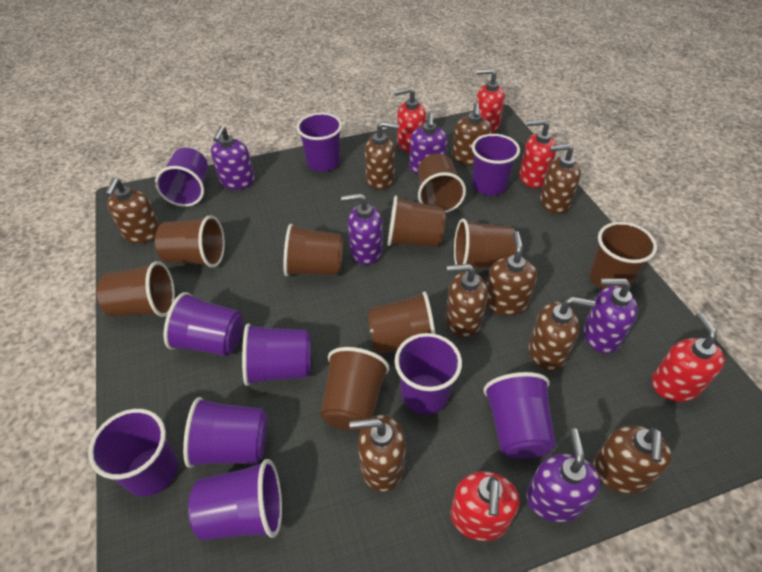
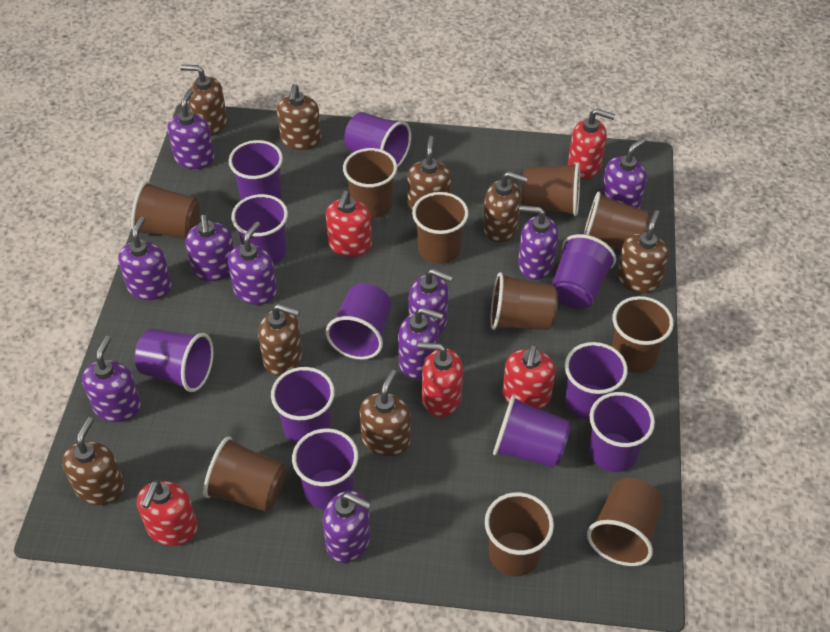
brown cup: [97,261,175,317] [155,215,225,268] [284,224,343,276] [320,347,389,431] [368,292,436,354] [388,195,446,247] [418,153,466,213] [454,219,516,268] [589,222,657,289] = 9 -> [131,181,200,239] [203,436,286,512] [343,148,397,218] [412,192,469,264] [485,492,554,576] [490,272,558,330] [522,162,580,216] [584,192,650,250] [587,478,663,566] [612,296,674,373] = 10
brown soap dispenser: [105,178,160,243] [349,415,406,492] [365,121,399,190] [445,264,488,338] [452,102,492,166] [486,231,537,316] [528,297,595,371] [540,144,581,214] [593,426,672,494] = 9 -> [62,417,125,505] [180,65,227,136] [258,304,302,376] [277,84,321,150] [360,370,411,456] [407,136,451,211] [483,171,528,243] [617,210,669,293] = 8
purple cup: [88,409,178,497] [155,148,208,207] [164,292,243,356] [183,397,268,468] [188,459,282,540] [242,323,310,386] [297,113,342,172] [395,333,462,415] [472,134,520,195] [483,372,556,459] = 10 -> [134,329,214,392] [229,140,283,200] [231,194,288,265] [271,367,335,444] [292,428,358,510] [326,283,391,360] [345,112,411,168] [493,395,571,468] [552,234,616,309] [565,342,628,420] [589,392,655,472] = 11
purple soap dispenser: [211,126,255,190] [341,193,383,265] [409,112,448,174] [526,428,600,523] [584,278,638,353] = 5 -> [82,336,141,422] [118,216,172,300] [168,89,215,169] [185,215,234,281] [228,221,277,305] [323,491,371,563] [398,307,443,379] [409,268,453,335] [518,205,558,280] [601,137,647,209] = 10

